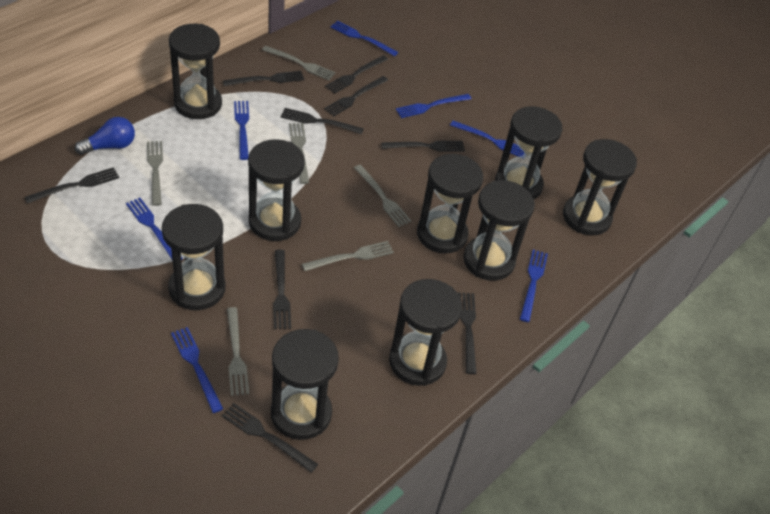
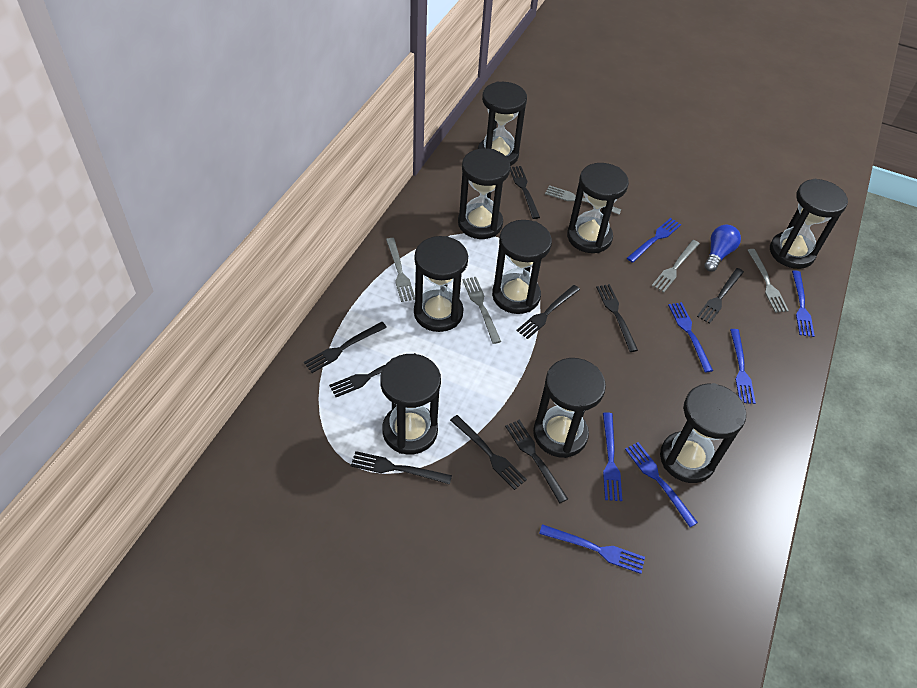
grey fork: [147,141,163,206] [227,307,249,396] [262,46,336,80] [289,123,309,184] [302,241,394,271] [354,165,412,227] = 6 -> [386,238,415,302] [463,277,501,344] [545,185,622,214] [652,240,700,292] [747,249,789,313] = 5

